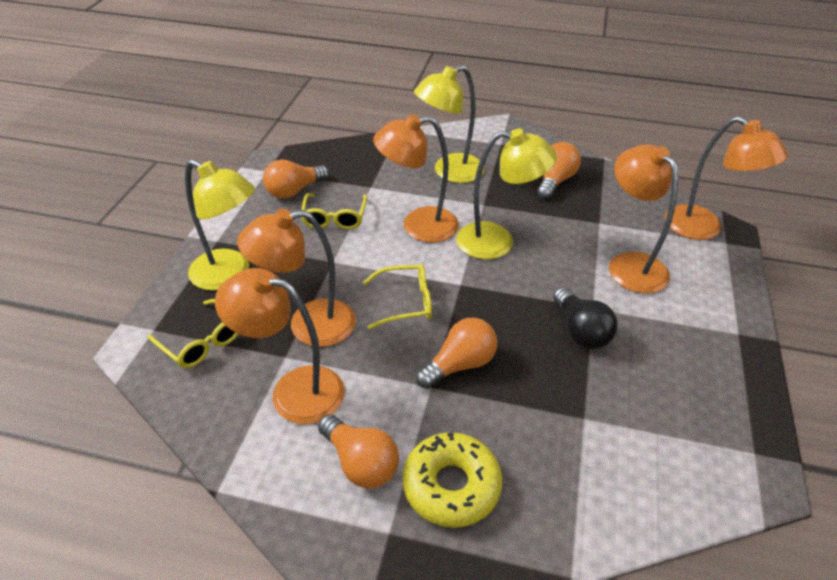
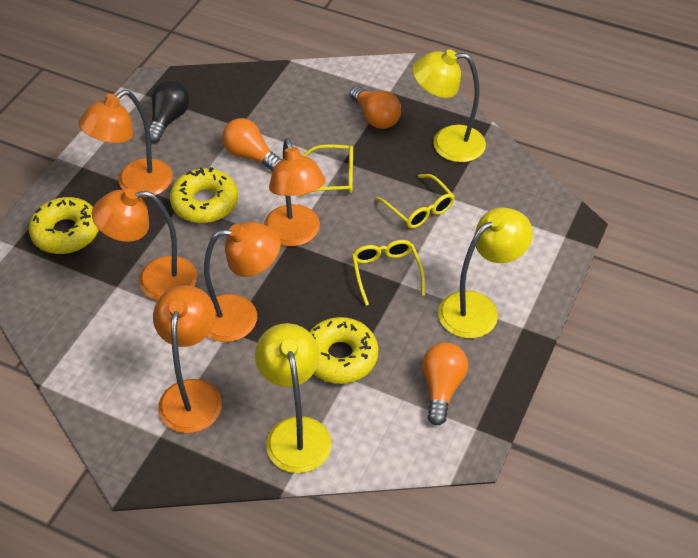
orange light bulb: [263,159,329,199] [318,414,399,488] [416,318,497,389] [537,142,581,199] = 4 -> [222,118,282,172] [350,86,401,129] [422,343,468,425] = 3
yellow donut: [402,432,502,528] = 1 -> [29,197,99,254] [170,167,238,223] [310,317,378,384] = 3

